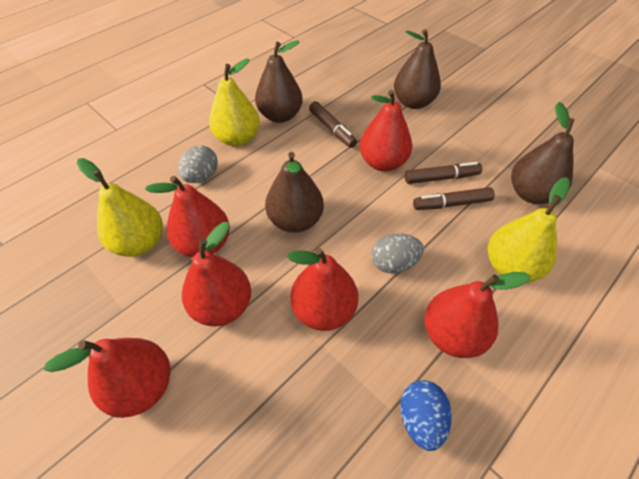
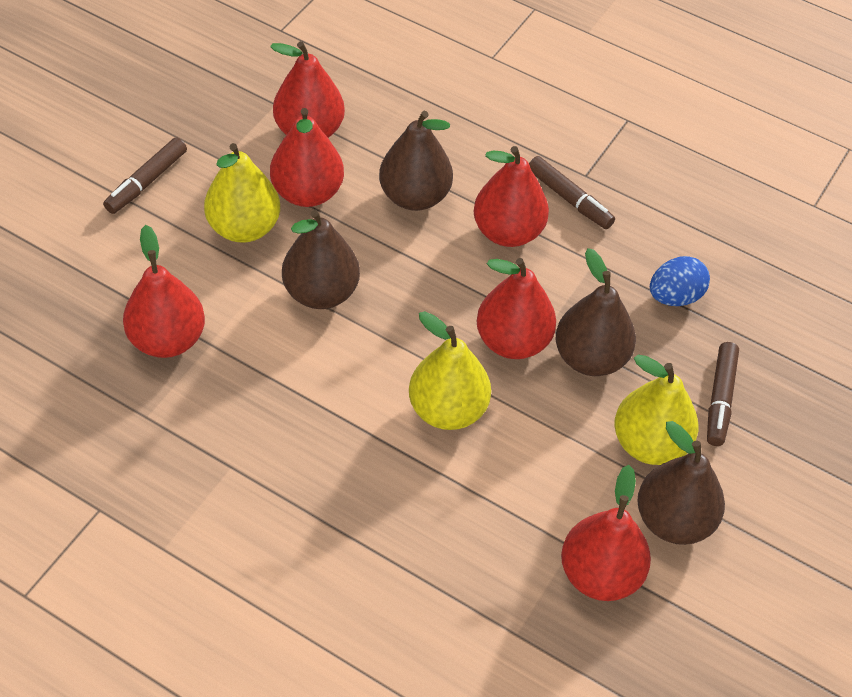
grey egg: [178,145,218,183] [371,233,424,273] = 2 -> none = 0

